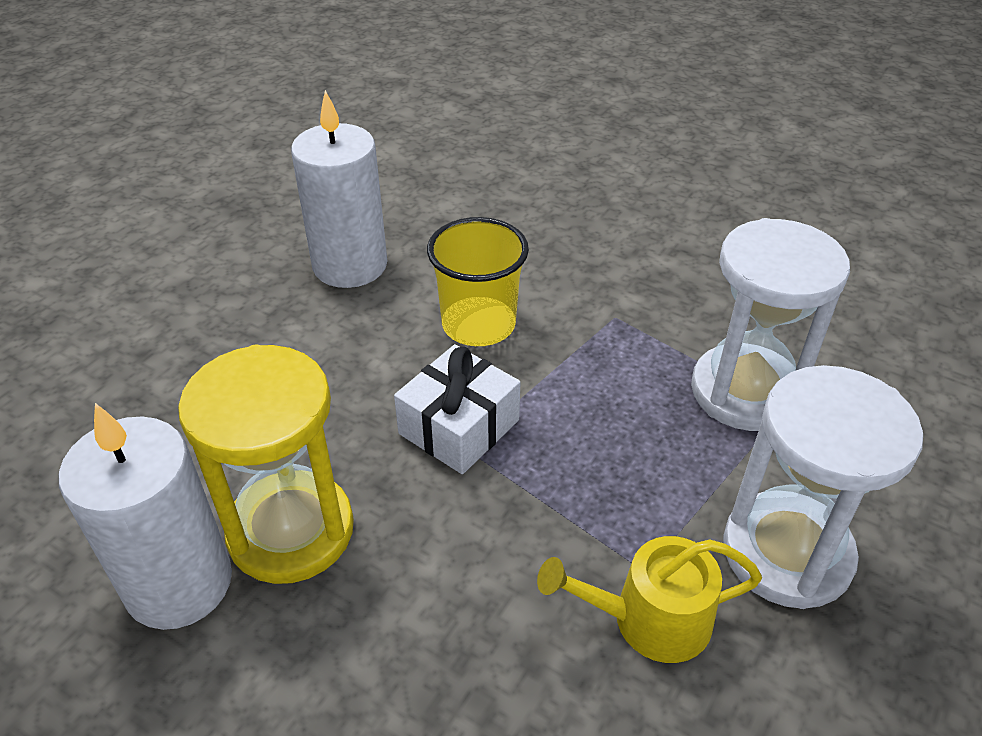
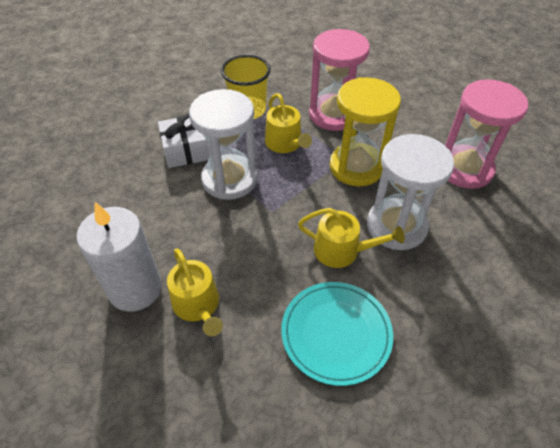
pink hourglass: none = 0 -> [309,29,370,131] [445,79,528,189] = 2
turquoise plate: none = 0 -> [281,282,393,386] = 1
white candle: [59,403,232,630] [291,90,387,288] = 2 -> [76,202,162,312] = 1
yellow watering can: [537,536,762,663] = 1 -> [167,249,223,336] [265,93,312,153] [298,208,405,268] = 3

